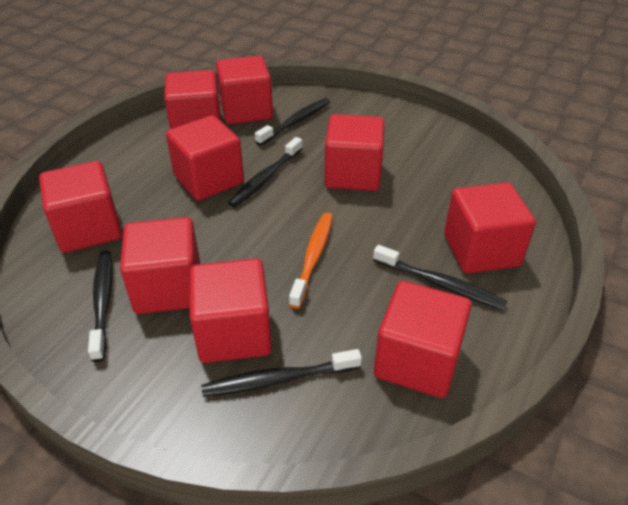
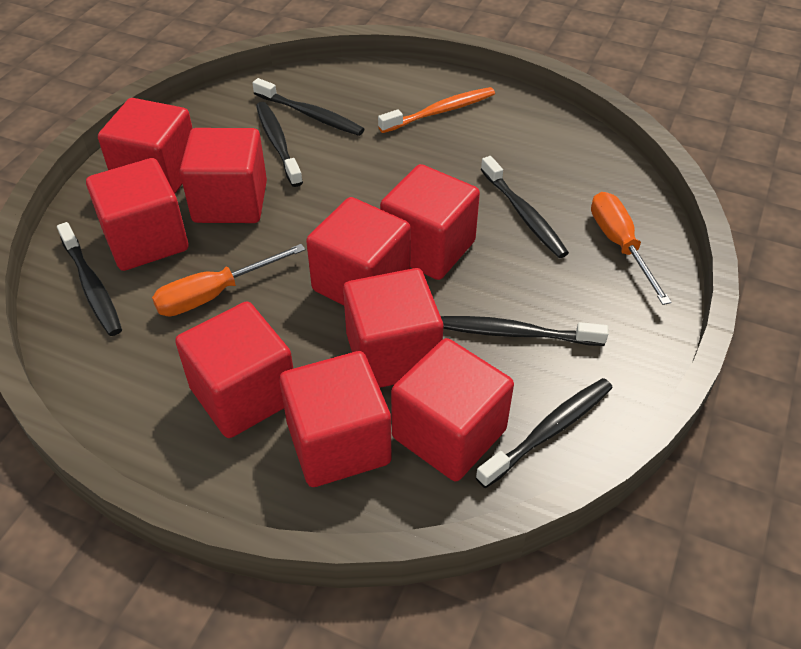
black toothbrush: [88,250,112,362] [201,349,362,397] [228,137,303,207] [255,98,330,146] [373,245,507,310] = 5 -> [57,222,122,336] [252,78,365,136] [256,102,303,187] [441,316,608,346] [476,378,613,488] [481,156,569,258] = 6
orange screwdriver: none = 0 -> [152,244,305,316] [591,192,672,305] = 2

